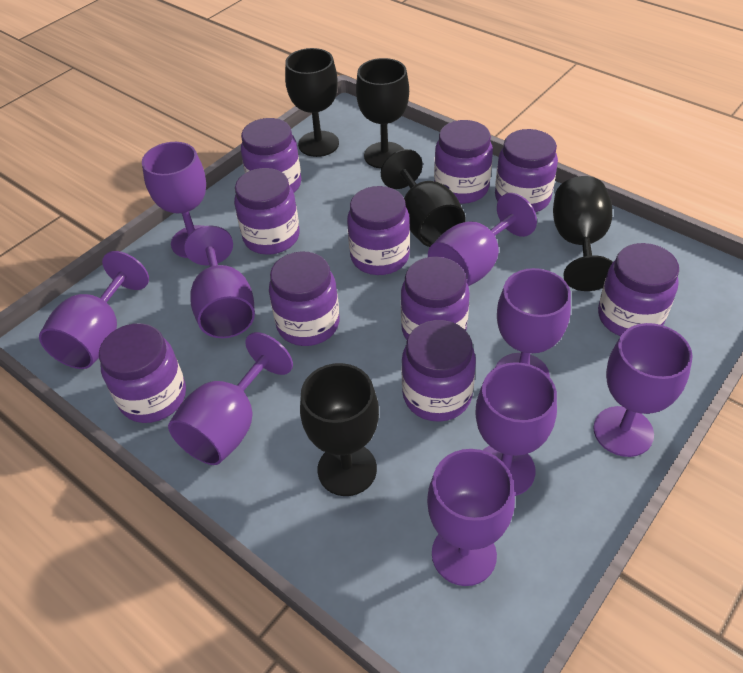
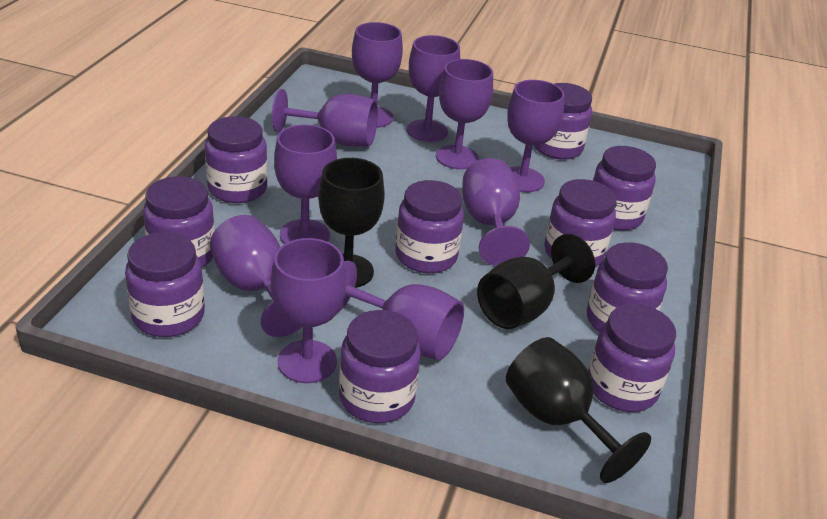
black goblet: [285,48,339,157] [300,363,379,496] [356,58,409,169] [381,149,466,247] [553,176,613,291] = 5 -> [318,158,385,288] [477,234,595,329] [506,337,651,483] = 3
purple goblet: [39,251,149,369] [142,142,206,258] [168,332,293,465] [184,226,255,338] [427,449,515,586] [428,193,537,286] [476,362,557,496] [495,268,571,377] [593,323,693,457] = 9 -> [210,215,302,337] [271,238,346,383] [272,89,378,147] [274,124,337,244] [338,261,464,360] [352,22,403,128] [407,35,460,142] [436,59,493,169] [462,158,530,266] [507,80,565,192] = 10

